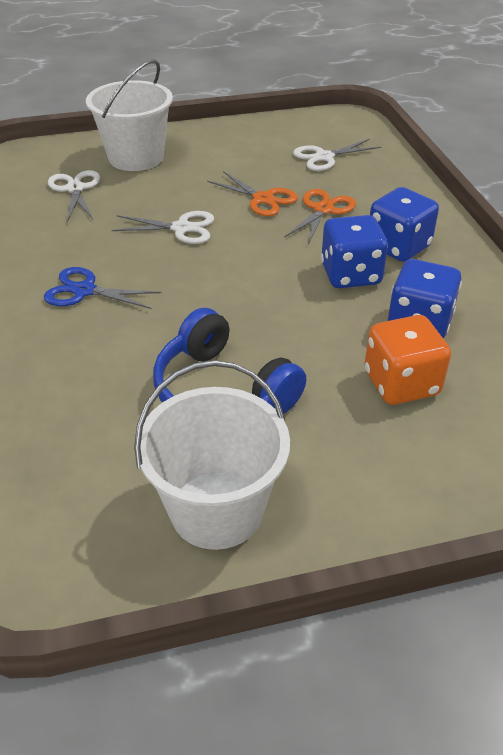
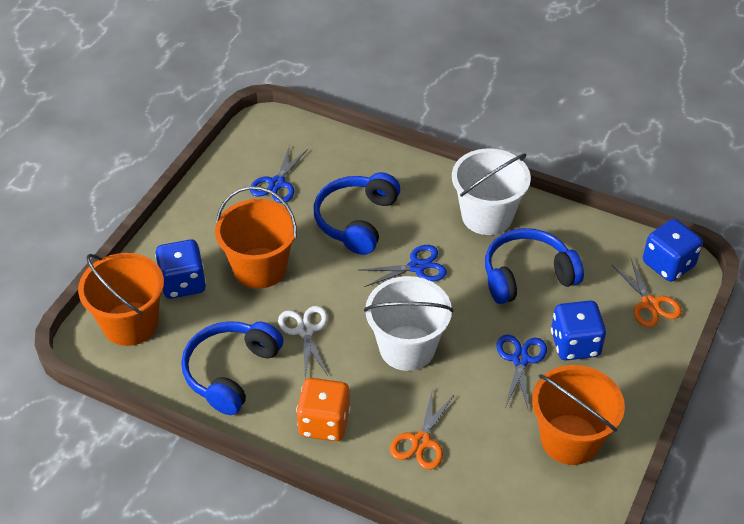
blue headphones: [153,308,306,414] = 1 -> [181,321,283,415] [313,172,400,255] [485,228,584,304] = 3
blue scissors: [44,267,161,309] = 1 -> [250,145,308,203] [360,245,447,287] [496,335,547,412] = 3
orange bucket: none = 0 -> [78,253,164,346] [215,186,297,289] [532,365,625,465] = 3
white scissors: [48,170,100,222] [111,211,214,244] [293,139,382,171] = 3 -> [278,306,328,378] = 1

